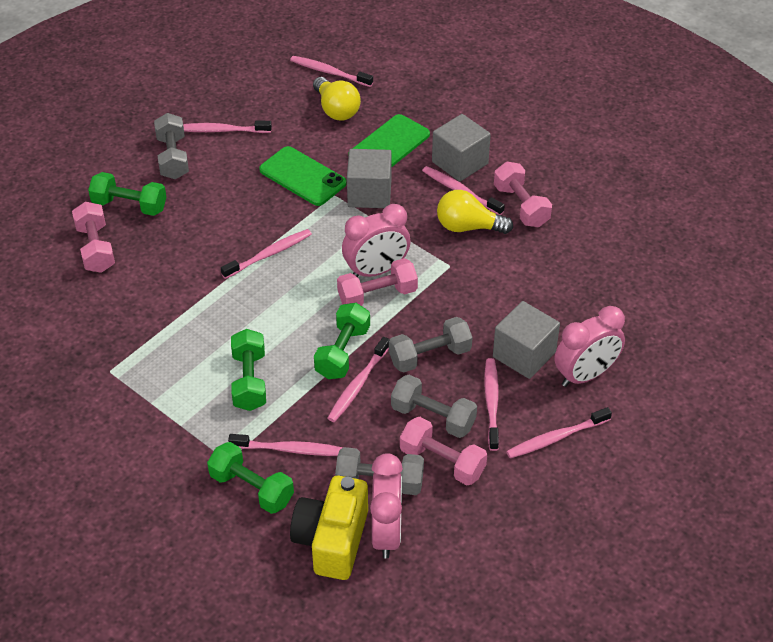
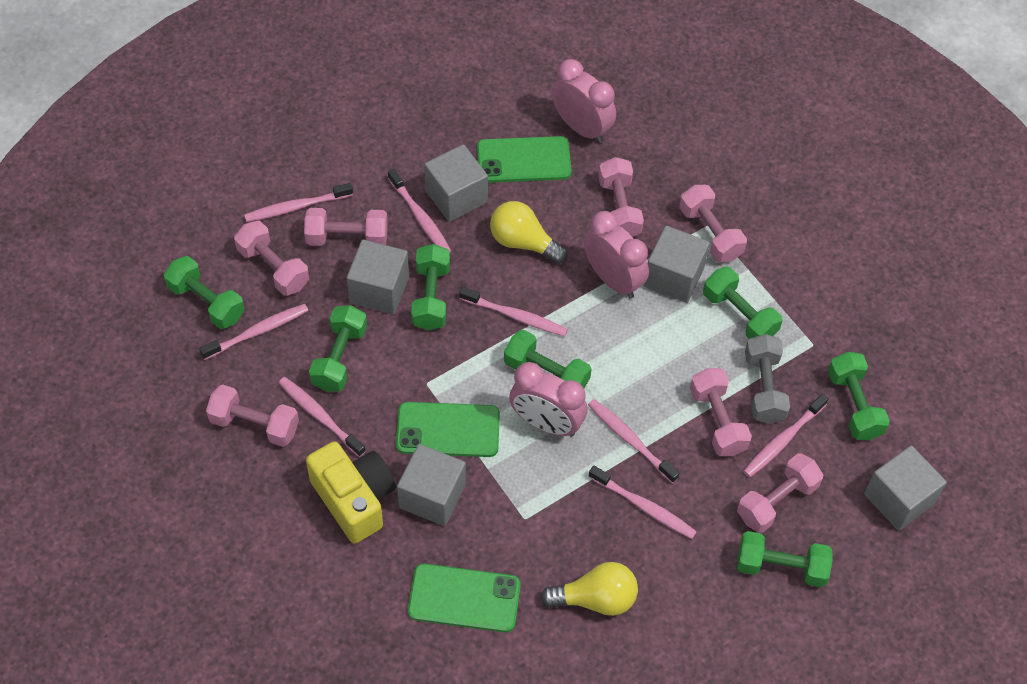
green dumbbell: [88,172,167,216] [207,442,294,514] [231,329,266,411] [314,303,370,379] = 4 -> [164,256,245,329] [309,305,367,392] [411,244,450,331] [504,330,591,389] [703,267,783,339] [737,531,833,587] [828,352,890,440] = 7
green phone: [259,146,347,206] [348,114,430,167] = 2 -> [396,402,500,457] [408,564,521,632] [477,136,572,183] = 3
grey cube: [347,149,392,208] [432,114,491,182] [493,301,560,379] = 3 -> [347,240,409,314] [397,444,466,526] [424,144,488,222] [644,226,710,303] [864,445,947,531] = 5
grey dumbbell: [154,113,189,179] [335,447,424,495] [389,317,473,373] [391,375,477,438] = 4 -> [745,334,790,424] = 1
pink dumbbell: [72,202,115,273] [337,258,418,306] [400,417,487,485] [494,162,552,227] = 4 -> [206,385,299,447] [234,221,309,296] [304,208,388,246] [598,157,644,237] [679,185,747,263] [690,368,752,456] [737,453,823,533] = 7

